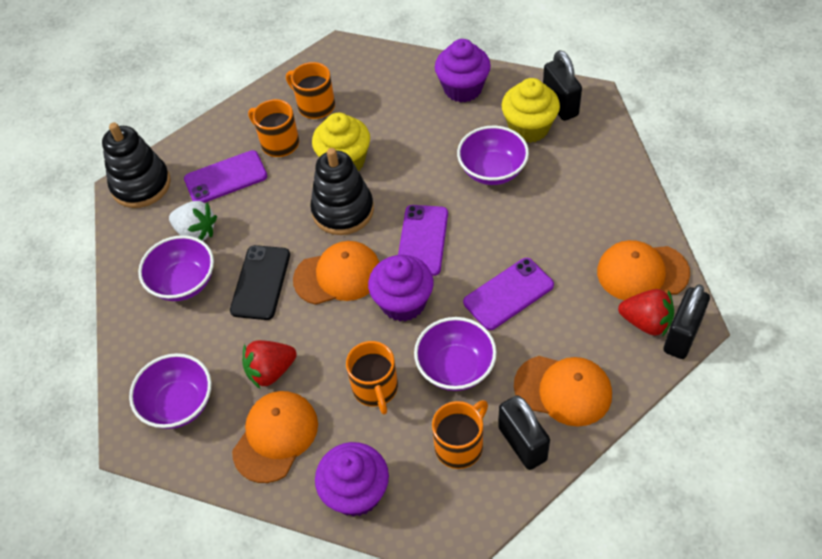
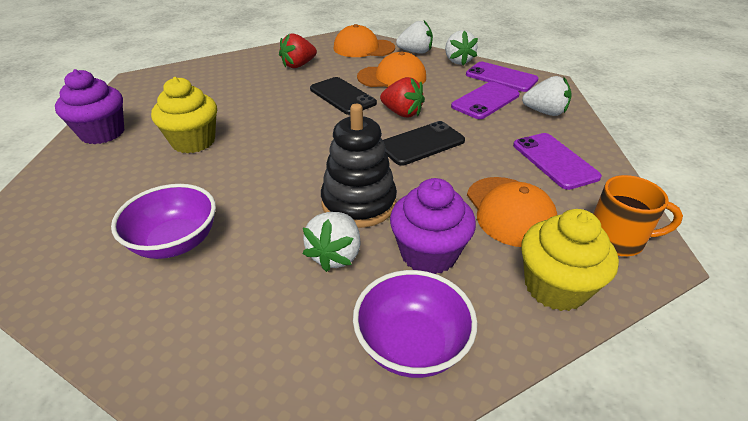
black padlock: [498,395,550,470] [543,50,582,121] [664,284,710,359] = 3 -> none = 0
black phone: [230,245,290,320] = 1 -> [310,77,377,115] [383,121,465,166] = 2
black stacking toy: [102,123,171,208] [310,148,374,235] = 2 -> [321,104,397,228] = 1
orange cap: [232,391,318,483] [293,241,379,305] [514,356,612,427] [597,240,690,300] = 4 -> [333,24,395,57] [357,52,426,87] [467,177,557,247] = 3
orange mug: [248,99,299,157] [286,62,335,119] [346,341,398,414] [432,400,488,469] = 4 -> [593,175,683,256] = 1
purple bowl: [129,353,212,429] [138,235,214,301] [414,317,497,391] [457,126,529,185] = 4 -> [111,184,216,259] [353,270,477,378] = 2
purple cupcake: [315,442,389,517] [368,255,434,322] [435,39,491,103] = 3 -> [55,69,124,144] [390,178,476,274] = 2
white strawberry: [169,201,217,241] = 1 -> [303,212,361,272] [396,21,433,54] [445,30,478,66] [522,76,571,116] = 4

